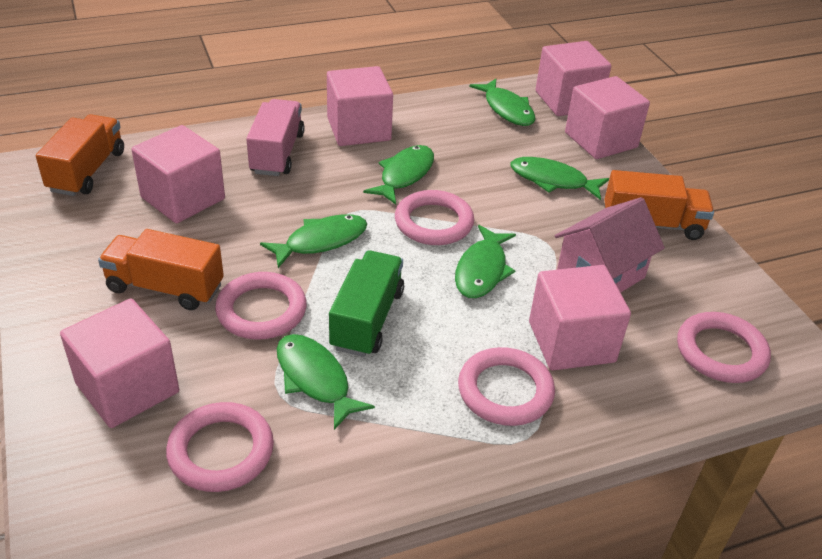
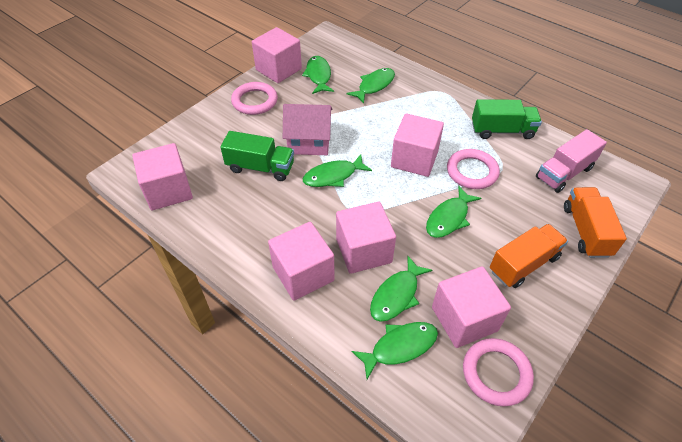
green truck: [329,250,404,357] = 1 -> [220,131,294,181] [472,99,542,139] = 2
orange truck: [36,114,124,196] [98,229,224,310] [604,170,714,240] = 3 -> [490,224,568,288] [564,187,627,258] = 2
pink ring: [166,402,274,492] [215,272,307,340] [395,190,474,245] [458,347,555,426] [677,312,771,383] = 5 -> [231,82,278,115] [447,149,500,189] [463,338,534,407] = 3

